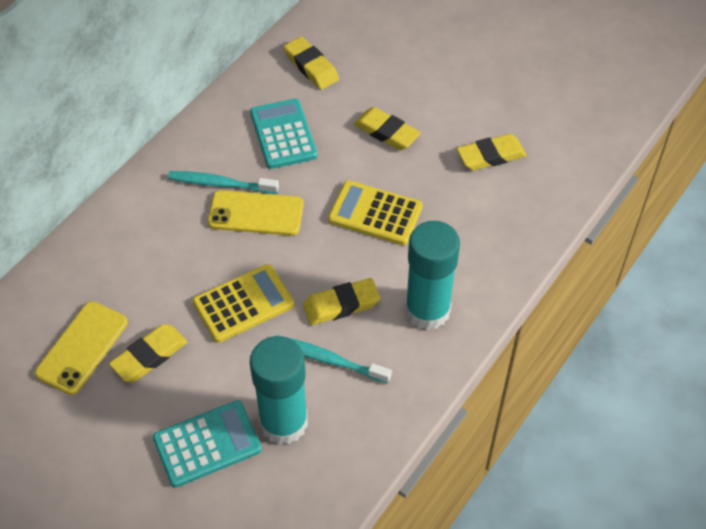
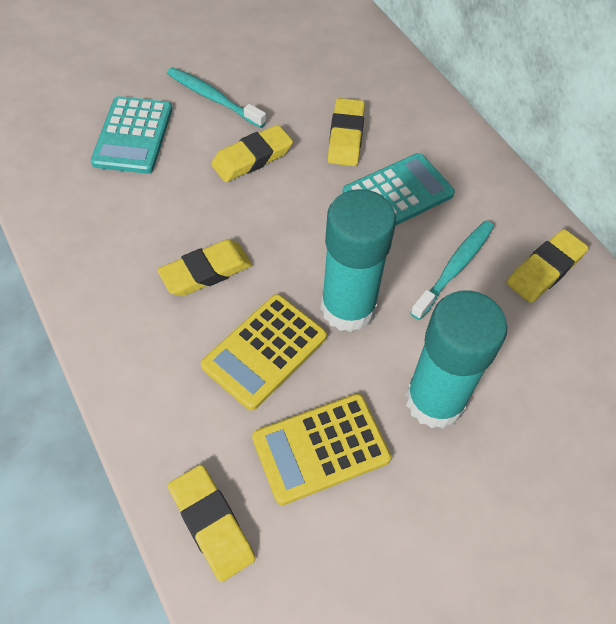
yellow phone: [35,301,128,395] [208,190,303,236] = 2 -> none = 0

